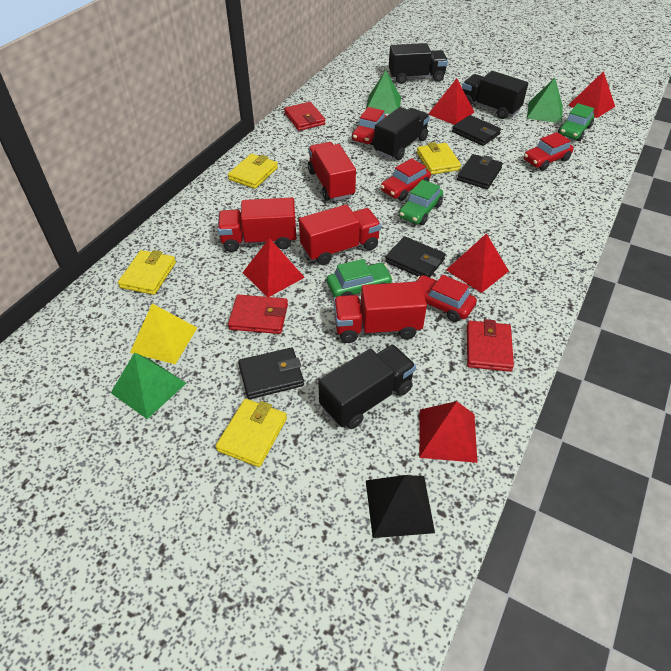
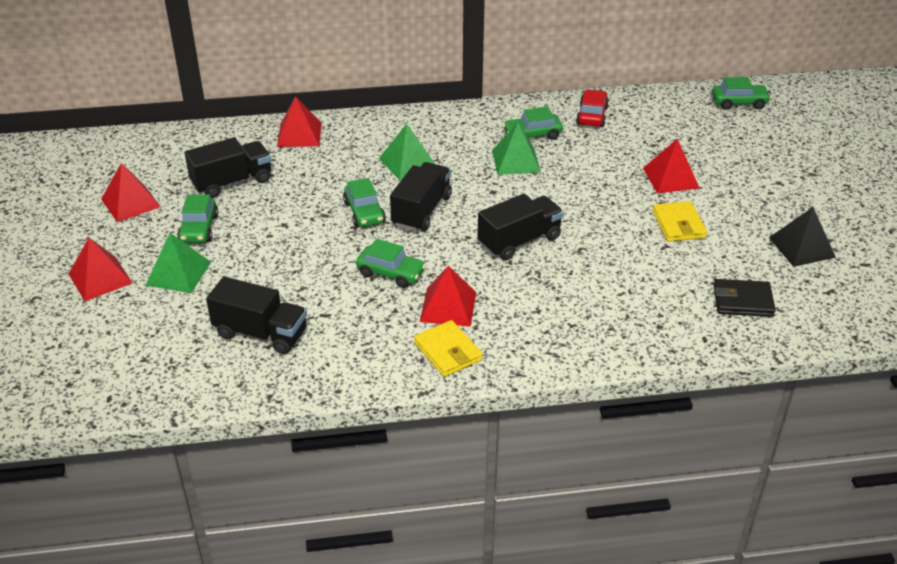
black wallet: [238,348,304,399] [385,236,446,277] [452,115,501,146] [457,154,503,189] = 4 -> [714,279,776,317] = 1
green car: [327,259,393,297] [399,180,443,225] [558,103,594,141] = 3 -> [178,195,218,243] [343,178,386,227] [356,239,426,288] [503,106,563,140] [712,77,771,110] = 5
red car: [352,107,386,145] [381,158,431,201] [416,275,477,322] [524,132,574,171] = 4 -> [576,89,609,127] = 1
red truck: [218,198,296,252] [299,205,381,265] [308,142,356,201] [334,281,427,343] = 4 -> none = 0
red wallet: [228,295,288,334] [284,102,325,131] [467,319,514,372] = 3 -> none = 0
yellow pyramid: [130,304,197,364] = 1 -> none = 0
yellow wallet: [118,250,176,295] [216,399,287,467] [228,154,278,189] [417,142,461,175] = 4 -> [414,320,483,377] [653,201,707,242] = 2

